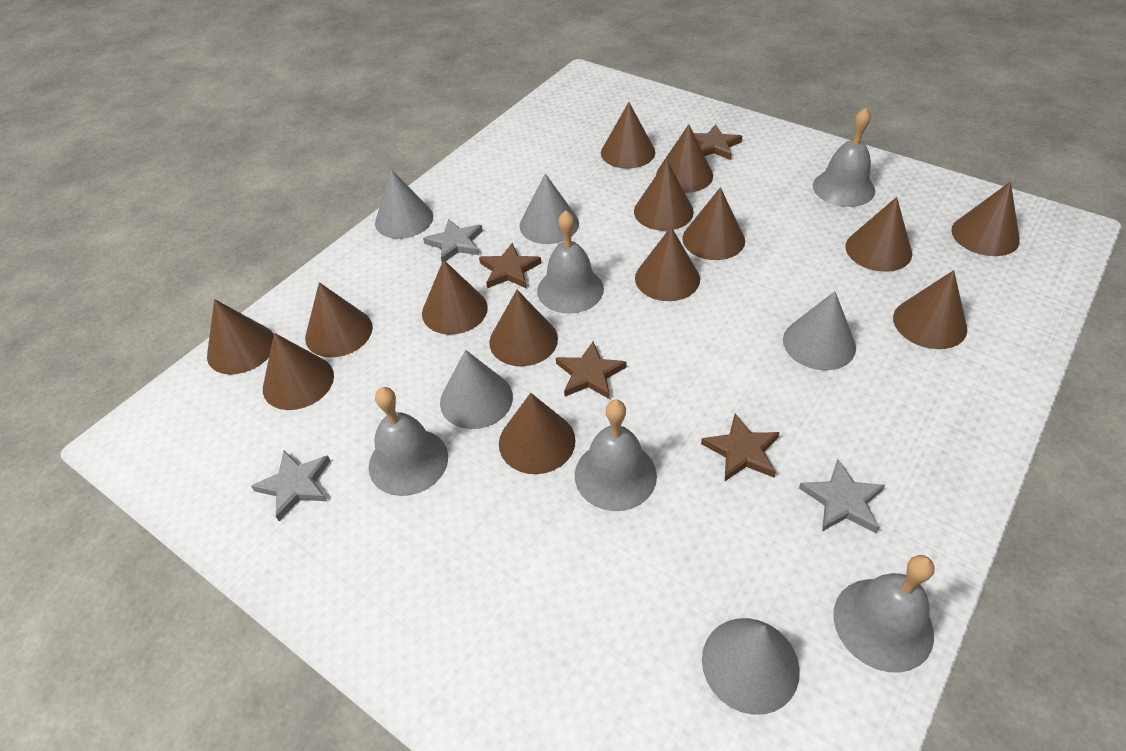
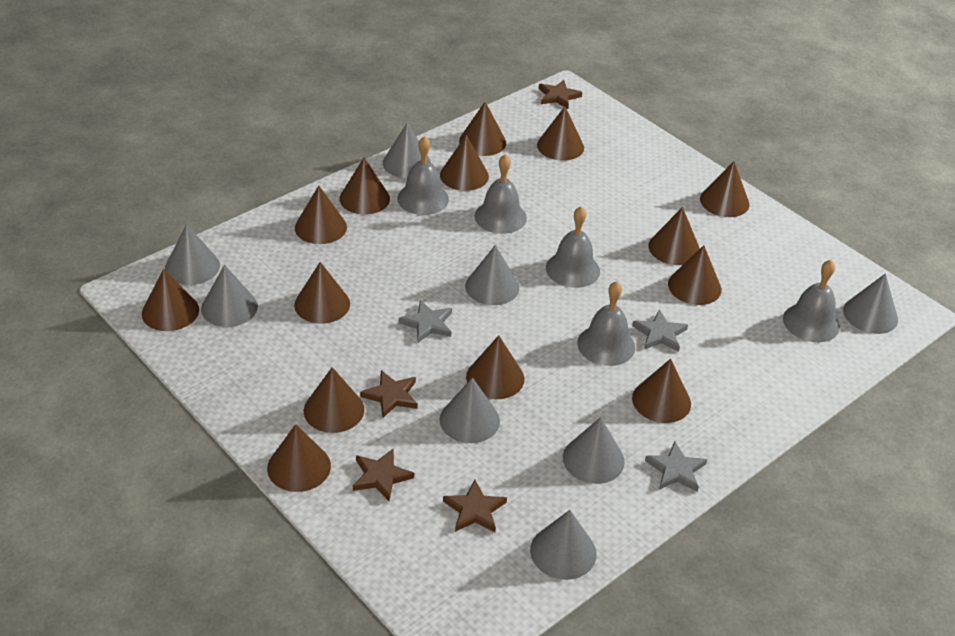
grey cone: [375,169,433,239] [440,350,513,429] [520,173,579,244] [702,618,800,715] [783,291,856,370] = 5 -> [165,224,220,285] [201,265,258,327] [383,122,431,178] [440,377,500,443] [465,245,519,305] [530,510,597,580] [563,417,625,484] [843,274,898,334] = 8

